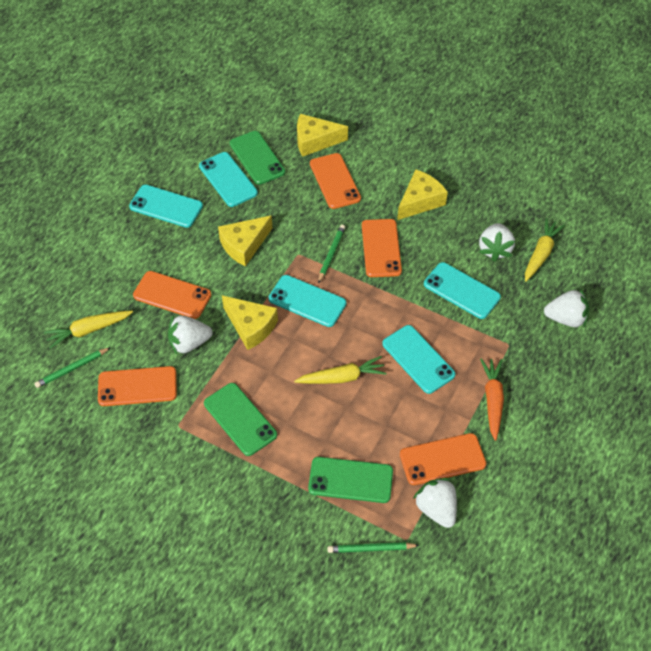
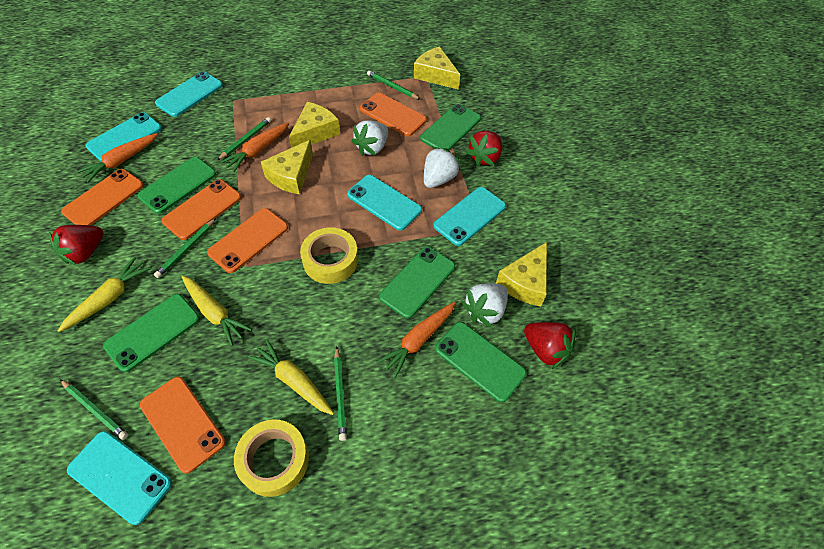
green pencil: [34,347,111,388] [318,225,345,283] [327,542,420,553] = 3 -> [60,379,128,440] [154,218,216,278] [217,117,271,160] [334,346,347,441] [367,70,421,100] = 5
green phone: [204,383,277,456] [230,131,285,185] [308,457,393,503] = 3 -> [103,294,200,372] [137,157,216,214] [379,247,455,319] [420,104,481,150] [435,322,527,402] = 5
orange carrot: [480,358,504,440] = 1 -> [77,133,158,183] [221,122,289,172] [377,302,456,378] = 3
red strawberry: none = 0 -> [48,225,104,266] [466,131,502,167] [524,322,576,369] = 3
white strawberry: [168,315,213,354] [413,478,457,528] [479,223,515,262] [544,289,589,327] = 4 -> [351,120,388,156] [424,147,461,188] [462,283,508,328] = 3
yellow tape: none = 0 -> [234,419,309,497] [300,227,358,284] = 2

